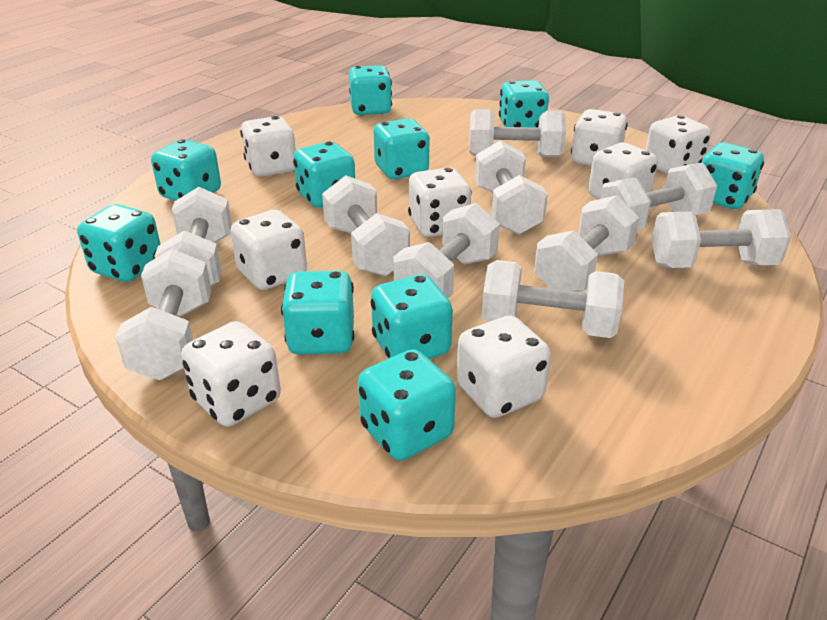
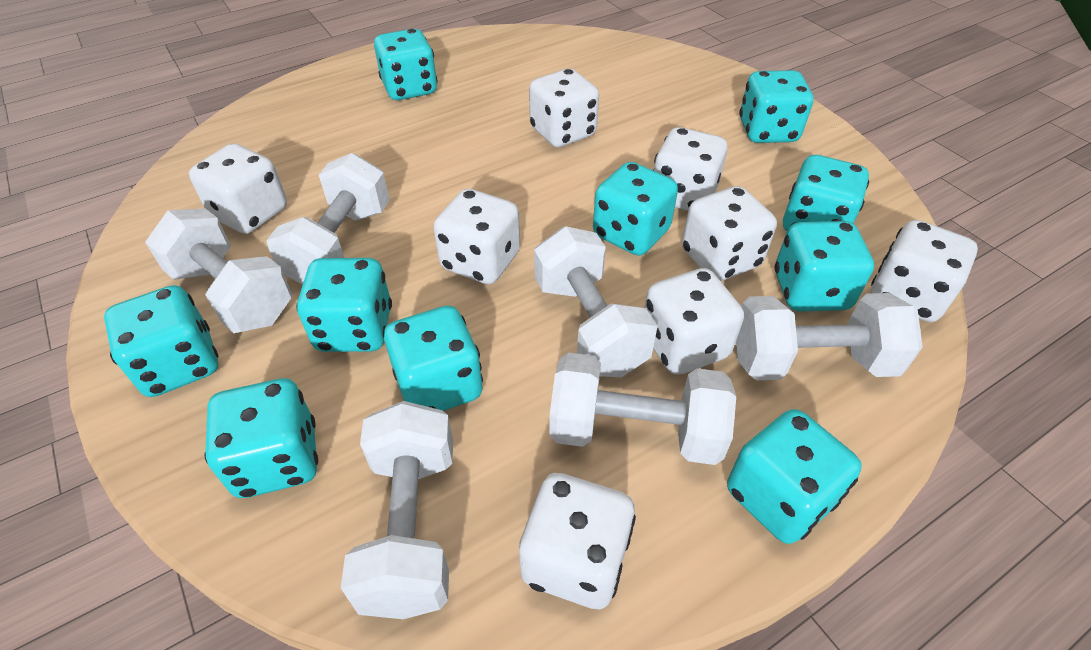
white dumbbell: [116,249,211,380] [154,187,232,286] [322,175,410,276] [393,203,500,298] [469,109,566,157] [475,141,548,235] [482,260,624,338] [534,195,639,292] [600,162,717,230] [652,209,791,268] = 10 -> [145,209,292,333] [266,153,390,285] [341,401,453,619] [534,226,658,377] [549,352,736,465] [736,293,923,380] = 6

